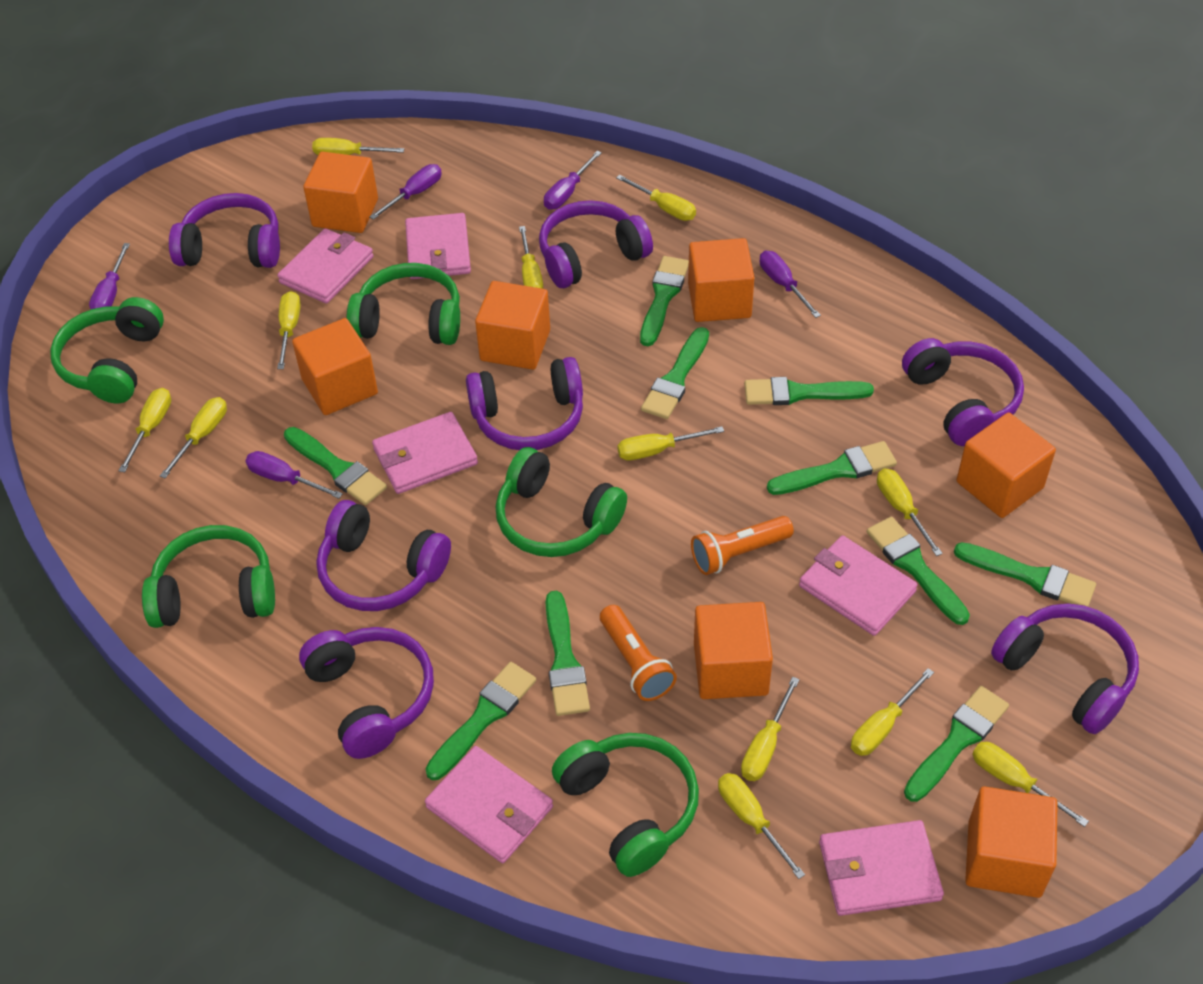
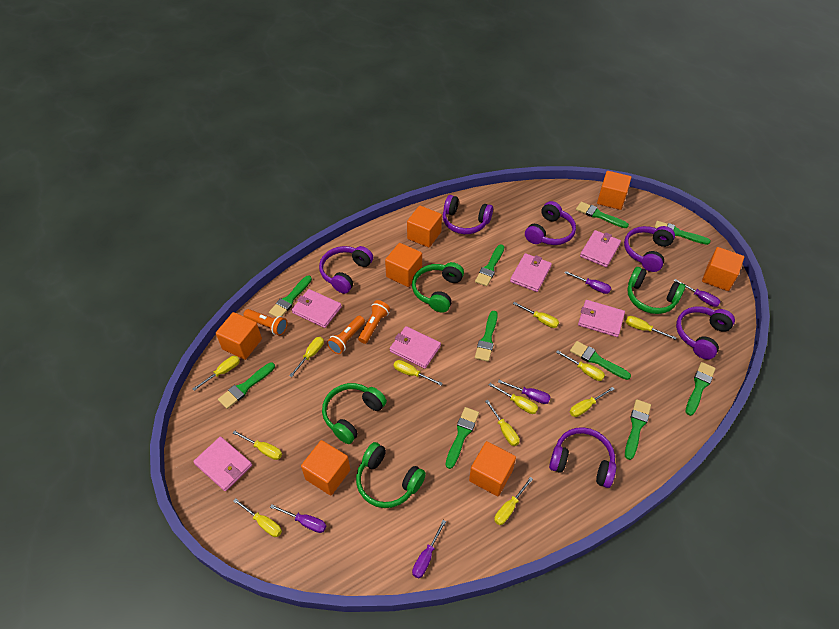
green headphones: [50,297,164,403] [142,525,275,628] [346,263,460,345] [496,447,627,557] [552,733,699,877] = 5 -> [322,383,387,444] [356,442,426,508] [412,262,464,313] [627,267,685,314] = 4
orange flashlight: [600,605,677,701] [691,516,794,575] = 2 -> [243,309,288,336] [327,316,365,354] [358,300,390,344] = 3
purple headphones: [169,193,280,268] [299,627,434,759] [316,500,451,611] [466,357,583,450] [539,200,653,288] [902,338,1024,446] [991,603,1139,734] = 7 -> [319,246,373,294] [443,195,493,234] [525,201,576,245] [549,427,616,488] [624,226,675,272] [676,306,735,360] = 6

